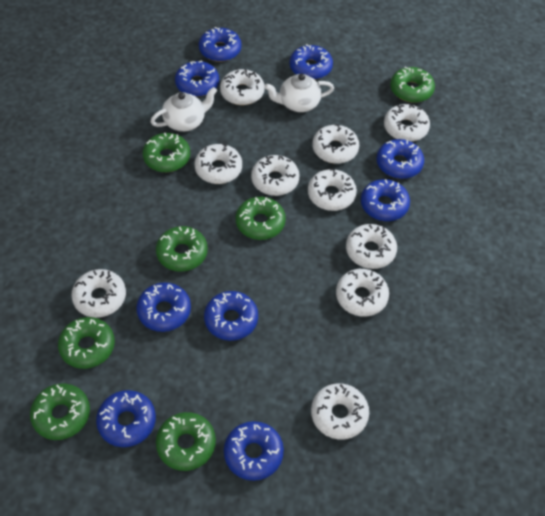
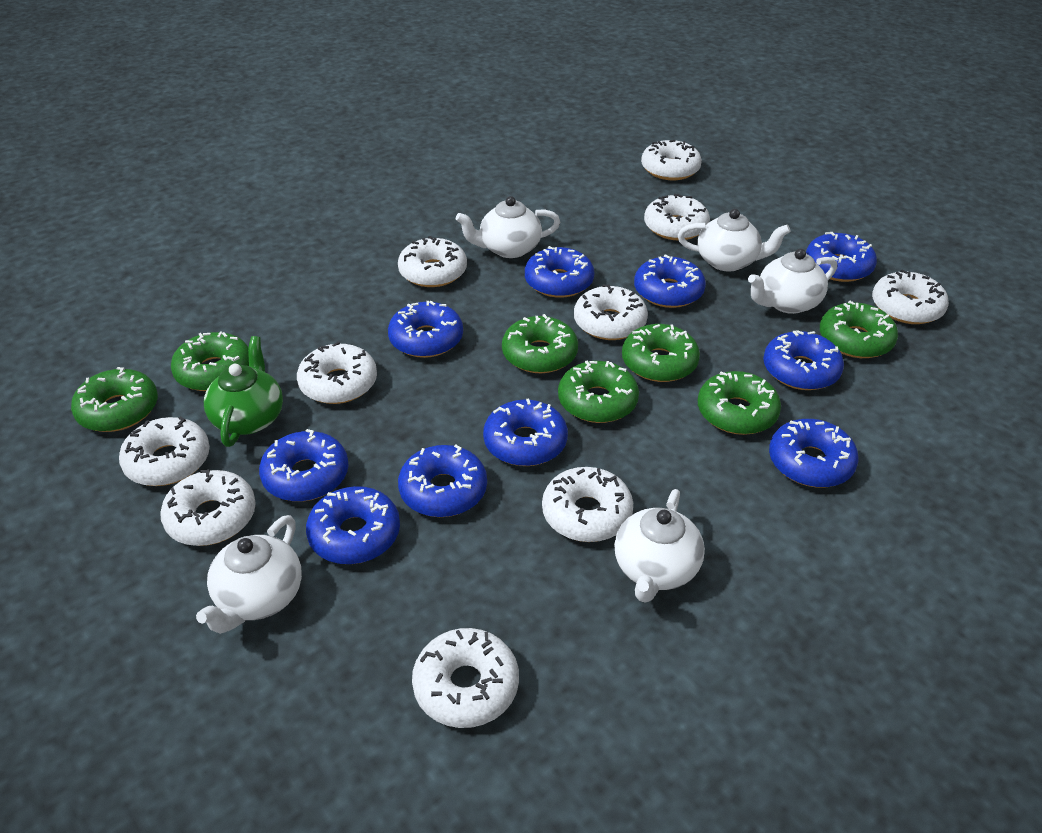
blue donut: [96,390,156,447] [136,282,191,332] [175,61,219,97] [199,27,242,62] [204,291,258,341] [224,421,284,481] [290,44,333,79] [361,179,410,221] [376,139,424,179] = 9 -> [259,429,349,502] [306,486,400,564] [388,301,463,358] [398,445,487,517] [483,398,568,466] [525,246,594,298] [634,254,706,308] [763,330,844,390] [769,419,859,488] [806,232,877,282] = 10
green teapot: none = 0 -> [204,336,283,447] = 1
white teapot: [150,87,217,132] [264,74,334,112] = 2 -> [196,515,302,634] [456,196,560,258] [614,489,705,603] [678,209,791,272] [748,249,837,314] = 5

